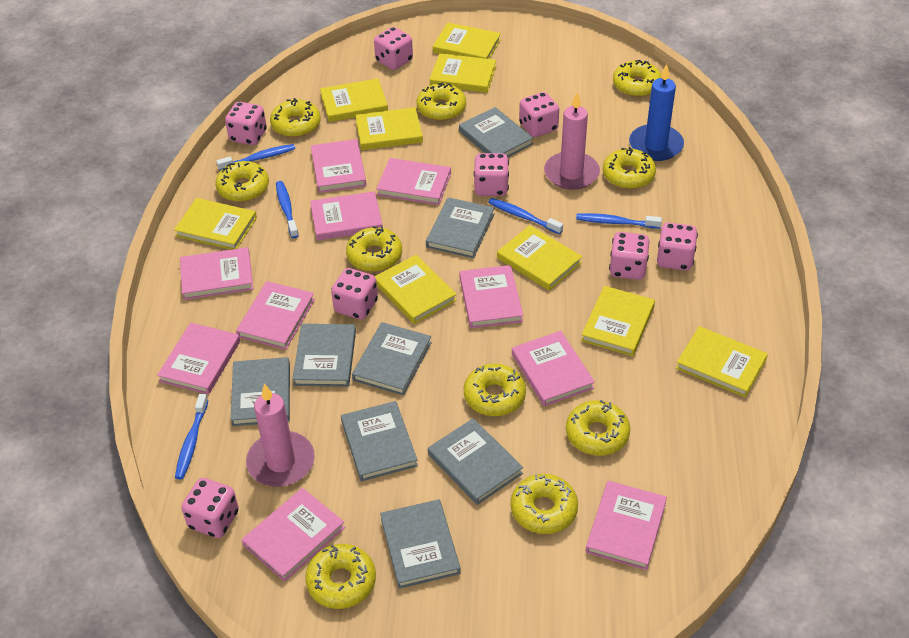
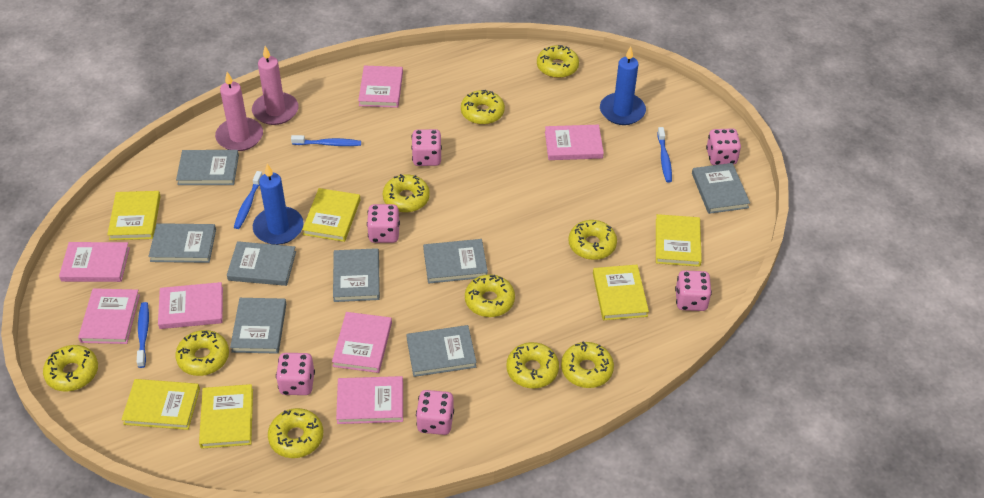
blue candle: [629,64,684,161] = 1 -> [253,164,304,245] [600,46,646,125] = 2
blue toothbrush: [175,394,208,480] [216,144,295,171] [276,181,299,238] [488,198,563,234] [576,213,662,229] = 5 -> [137,302,149,368] [234,171,262,229] [291,135,361,146] [657,127,672,182] = 4
pink book: [157,323,240,395] [180,247,253,300] [236,281,315,350] [242,488,345,582] [310,191,382,240] [311,139,366,193] [376,158,451,205] [460,265,523,328] [512,331,595,407] [586,481,667,570] = 10 -> [59,242,130,282] [78,288,140,344] [158,282,223,329] [332,312,392,373] [336,376,403,424] [358,66,403,108] [545,125,604,160] = 7
pink dice: [181,478,239,538] [225,102,267,145] [331,268,378,320] [374,27,413,70] [474,153,509,196] [519,92,559,137] [609,232,650,280] [657,223,698,270] = 8 -> [276,353,315,395] [367,204,400,243] [411,129,442,166] [416,390,454,435] [675,270,712,311] [706,128,741,165] = 6
yellow book: [174,198,257,250] [320,79,388,122] [355,107,423,150] [375,255,457,324] [430,53,496,93] [433,23,501,59] [497,225,582,291] [581,286,655,356] [676,326,768,397] = 9 -> [107,191,161,240] [121,379,200,430] [199,384,253,449] [302,188,360,242] [593,265,649,320] [656,214,702,267] = 6

